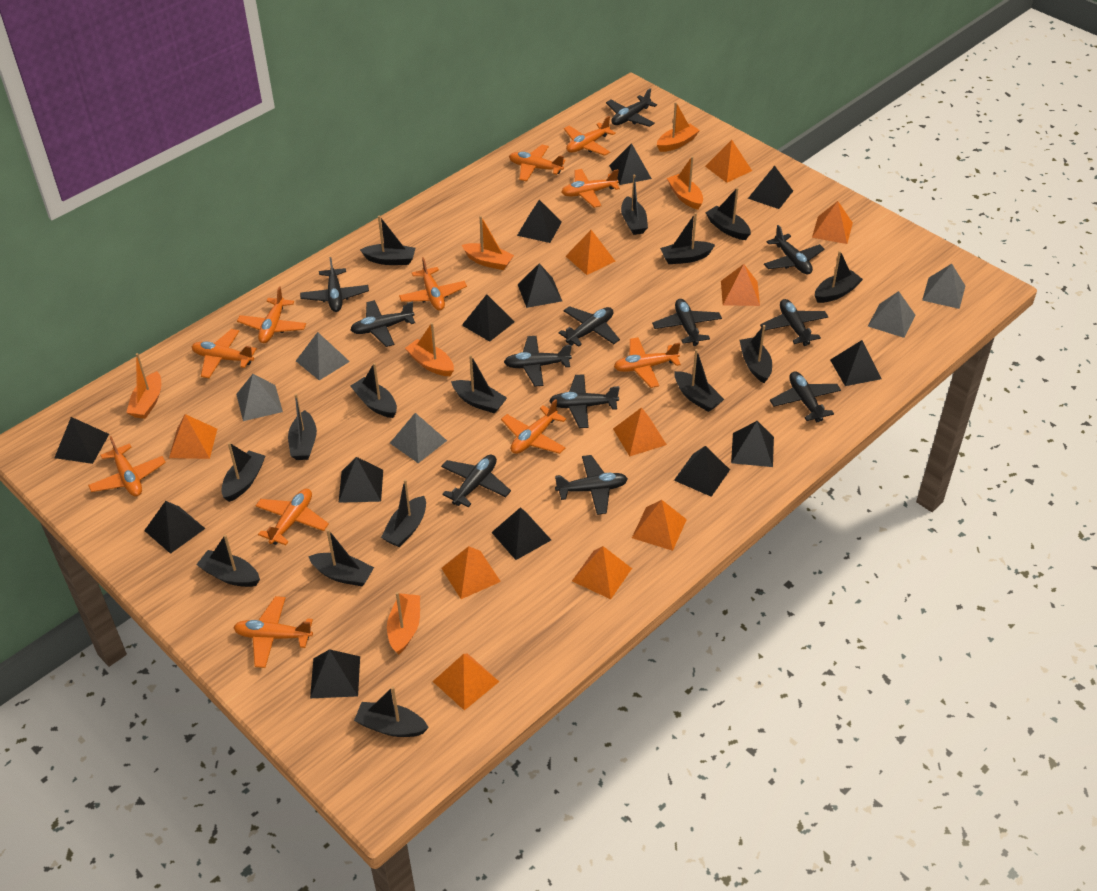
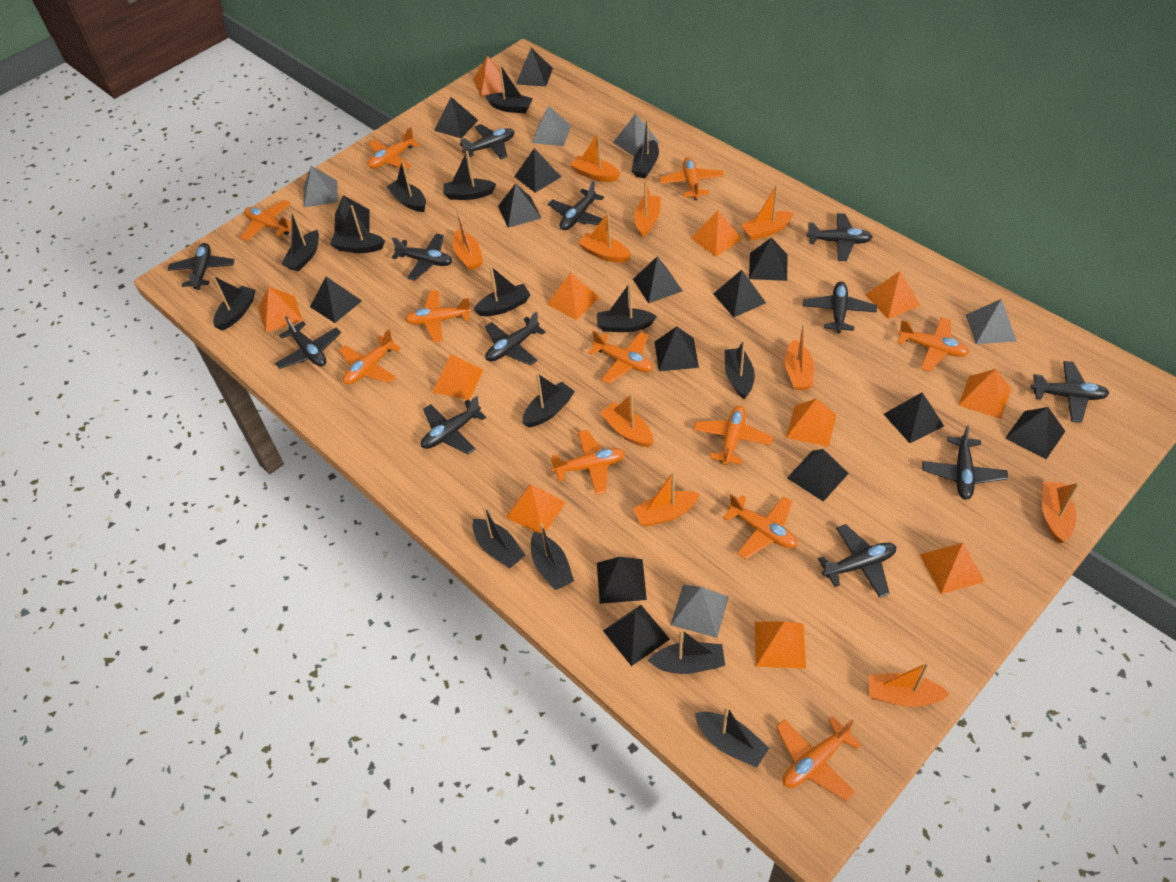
black pyramid: [54,417,109,464] [144,501,206,554] [310,649,360,698] [339,457,383,503] [462,294,514,342] [491,507,551,560] [517,200,562,243] [518,263,562,308] [609,143,652,185] [674,446,730,497] [731,421,774,467] [748,166,793,209] [830,340,881,386] = 13 -> [310,276,362,323] [334,195,369,233] [434,97,478,139] [498,183,541,228] [514,148,561,193] [516,48,553,87] [597,557,647,604] [603,605,670,666] [633,256,682,303] [655,326,699,371] [713,270,766,318] [749,237,787,281] [787,449,849,502] [884,392,944,443] [1005,407,1065,459] = 15
orange boat: [126,353,161,419] [387,592,420,655] [405,323,454,376] [462,216,514,270] [657,102,700,152] [667,156,703,210] = 6 -> [453,209,483,270] [570,132,620,182] [578,212,631,263] [600,394,653,447] [633,471,700,527] [634,181,661,237] [741,184,794,240] [785,324,814,390] [869,662,949,707] [1042,482,1079,543] = 10
orange pyramid: [169,414,217,459] [433,653,499,710] [441,546,501,599] [566,230,615,275] [572,546,632,599] [613,407,667,456] [632,500,687,551] [705,140,752,183] [721,264,760,306] [812,201,853,244] = 10 -> [258,286,303,332] [432,354,483,400] [473,56,505,97] [506,484,566,533] [547,272,600,320] [691,210,743,257] [755,622,806,669] [786,398,836,447] [865,271,921,319] [919,543,985,594] [958,369,1011,419] = 11

